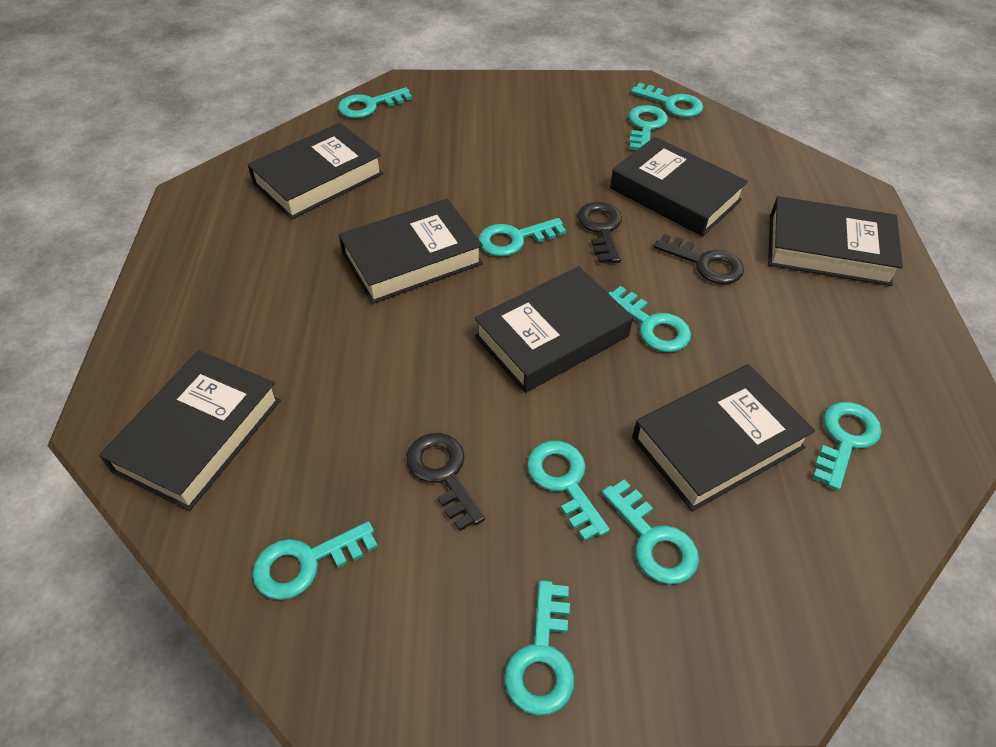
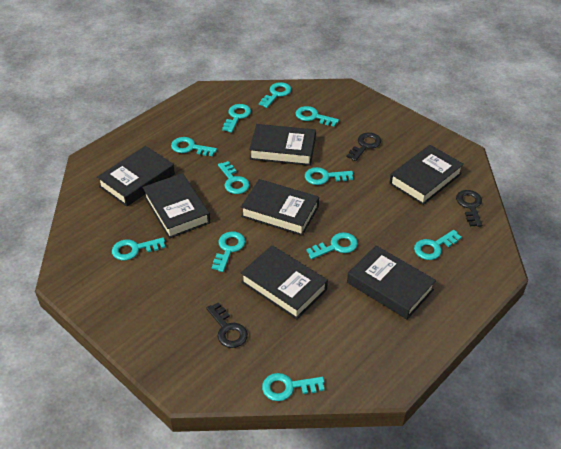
turquoise key: [252,521,378,600] [338,87,412,118] [479,218,566,257] [504,580,574,716] [527,441,610,541] [602,479,699,584] [608,286,691,352] [629,105,668,150] [631,83,703,118] [813,402,882,491] = 10 -> [112,237,166,260] [171,137,217,156] [212,231,245,272] [218,161,250,194] [222,104,251,133] [259,82,291,108] [262,373,324,401] [295,106,339,127] [305,167,353,185] [306,232,358,259] [414,230,462,260] = 11

